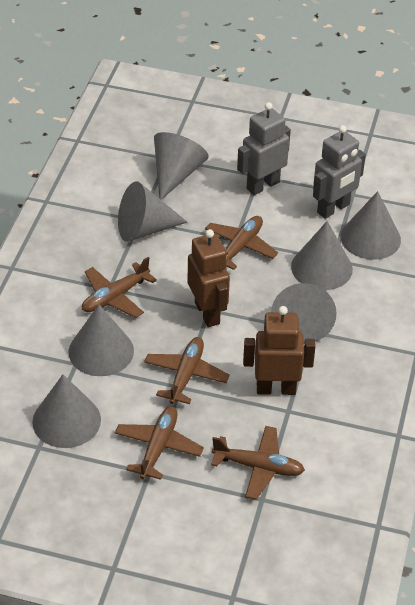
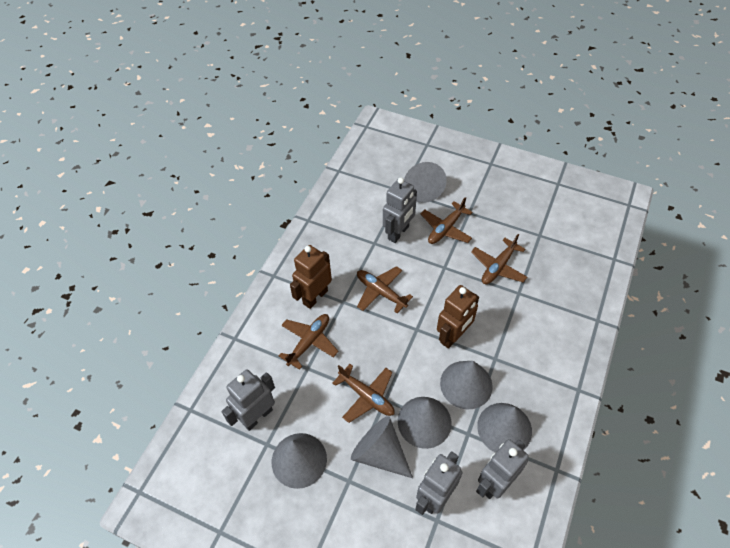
grey cone: [32,374,101,448] [69,305,134,376] [118,181,187,242] [154,132,209,200] [271,283,337,343] [291,221,353,290] [341,191,401,260] = 7 -> [272,433,327,489] [351,416,413,478] [398,397,451,449] [404,162,446,203] [440,361,493,410] [477,403,532,452] = 6
grey robot: [237,102,291,195] [313,125,366,219] = 2 -> [222,369,275,431] [383,178,417,243] [415,451,463,515] [476,439,528,499] = 4

